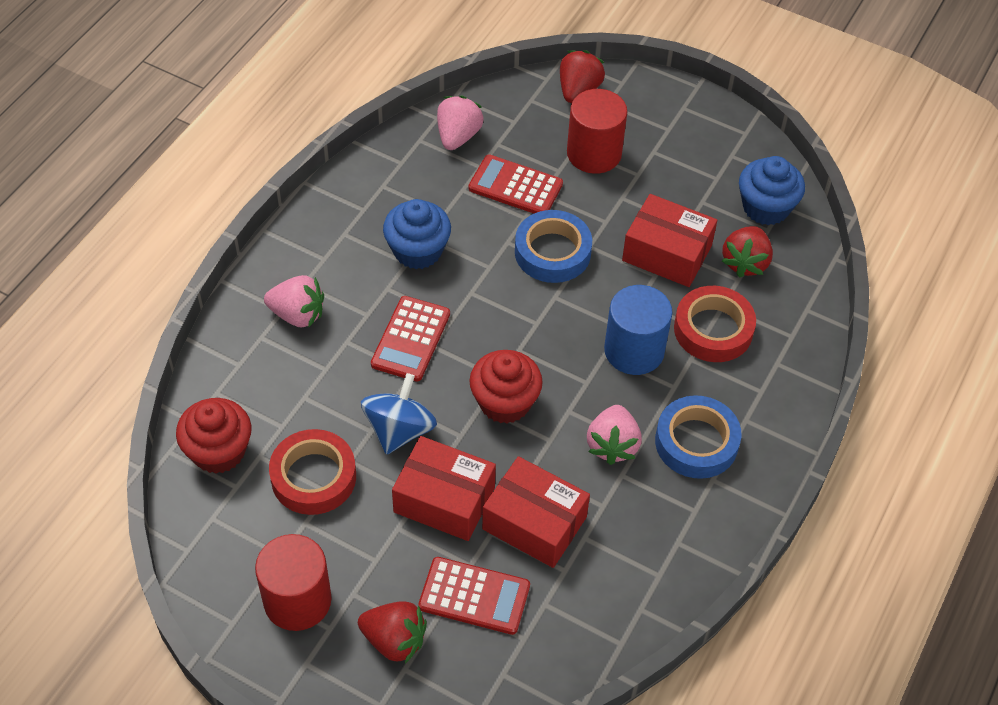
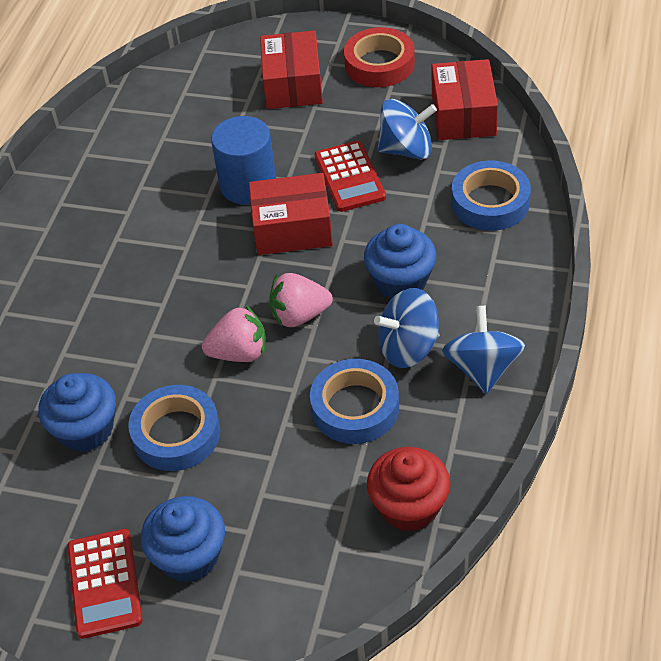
blue cupcake: [383,199,451,269] [739,156,805,225] = 2 -> [38,373,116,452] [141,496,225,582] [364,224,437,299] = 3
blue spinning top: [361,373,437,455] = 1 -> [374,288,440,368] [378,99,437,159] [442,305,525,394] = 3
blue tape: [515,210,592,283] [655,395,742,479] = 2 -> [128,385,220,471] [310,359,399,444] [452,160,531,231] = 3
pink strawberry: [264,275,324,327] [437,95,484,150] [587,405,642,465] = 3 -> [202,306,266,362] [269,273,333,327] = 2
red calculator: [371,296,450,382] [418,557,530,635] [468,154,563,214] = 3 -> [67,529,143,639] [314,141,386,212] = 2
red cupcake: [176,398,252,474] [469,350,543,424] = 2 -> [367,447,451,532] = 1
red cylinder: [255,534,332,631] [567,89,627,174] = 2 -> none = 0
red strawberry: [358,601,427,664] [560,50,605,103] [722,226,773,278] = 3 -> none = 0
red tape: [269,429,356,515] [674,286,756,362] = 2 -> [344,27,415,87] = 1

